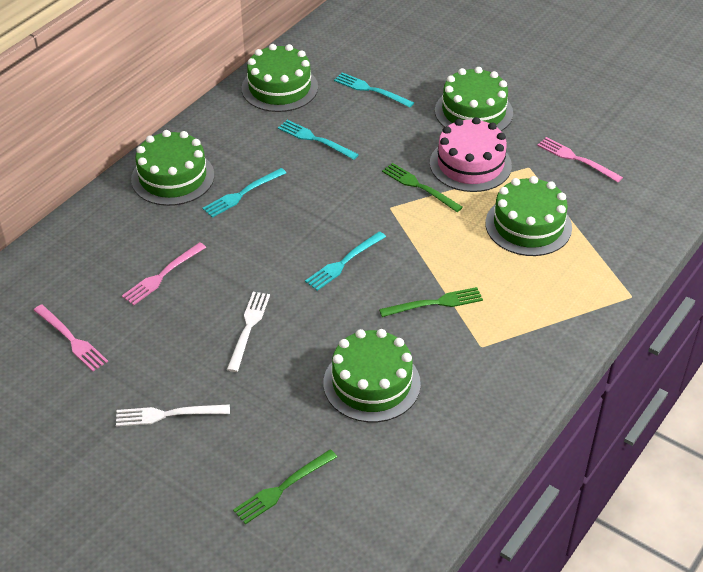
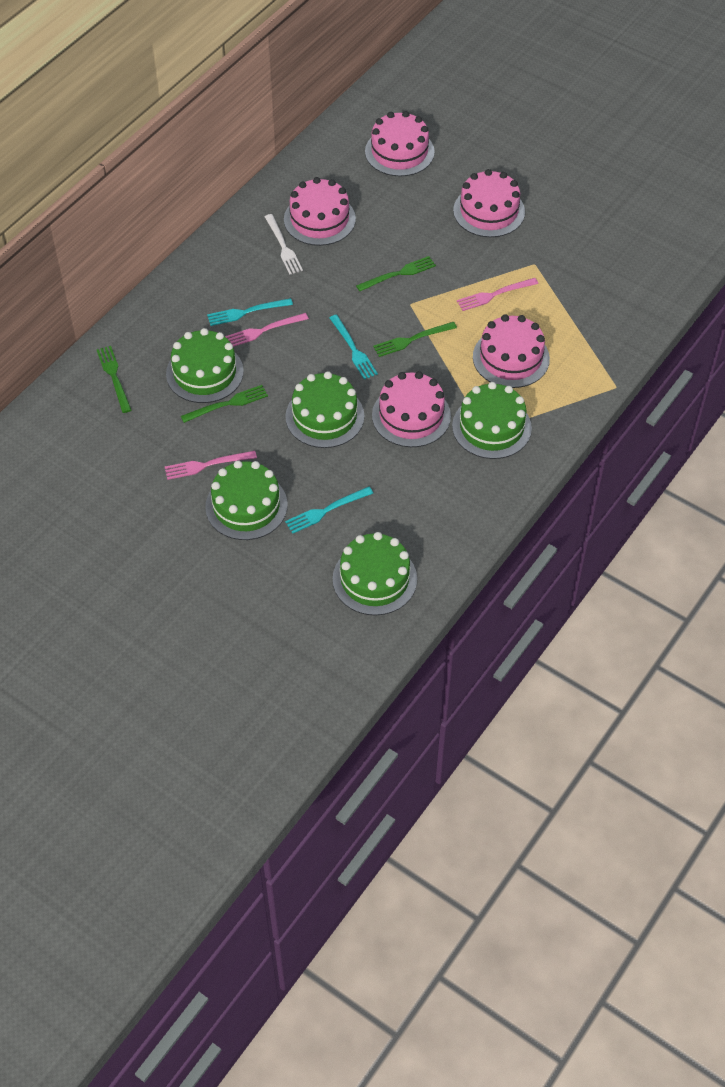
green fork: [233,449,337,524] [379,287,483,317] [382,163,463,212] = 3 -> [97,346,131,413] [181,385,268,423] [356,256,436,291] [373,322,457,357] = 4
pink cake: [430,117,512,192] = 1 -> [284,177,356,246] [365,111,435,176] [372,371,451,447] [453,169,525,237] [473,314,550,388] = 5
turquoise fork: [203,168,286,218] [278,120,359,160] [305,231,386,291] [334,73,414,108] = 4 -> [207,298,293,326] [285,487,373,534] [329,315,378,379] = 3
white fork: [116,404,230,427] [227,292,270,372] = 2 -> [265,214,303,274] = 1

